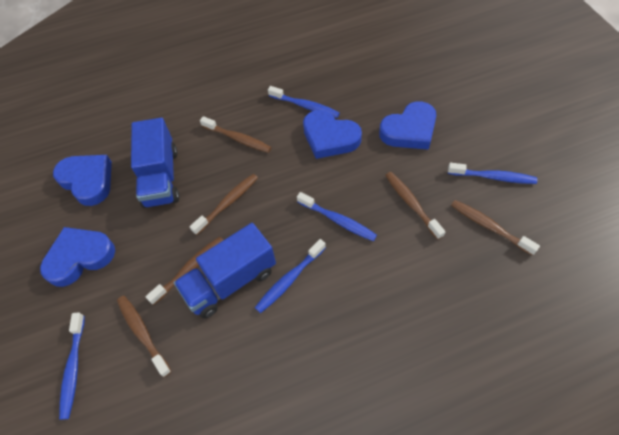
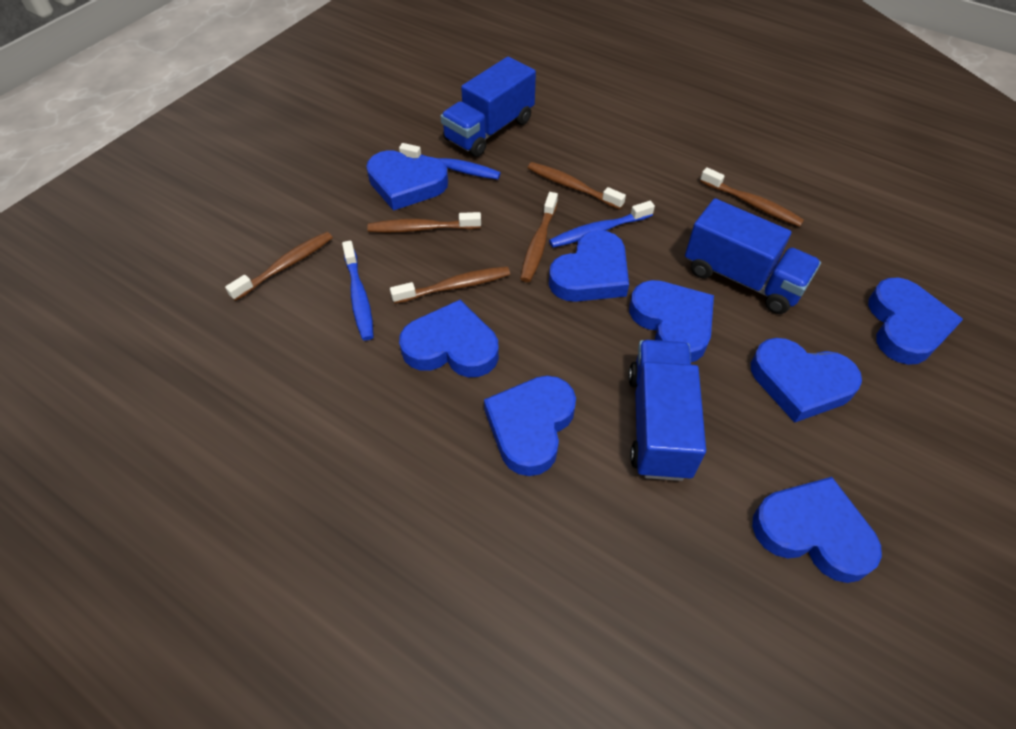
blue heart: [40,227,115,287] [53,155,112,206] [303,110,362,159] [379,101,436,150] = 4 -> [366,150,448,211] [399,299,499,377] [484,376,576,476] [549,230,629,302] [629,280,714,362] [751,338,862,423] [752,477,882,583] [868,278,963,365] = 8
blue toothbrush: [59,312,85,420] [255,239,326,313] [268,86,340,118] [297,192,377,241] [448,163,537,184] = 5 -> [342,240,374,341] [399,143,501,180] [549,201,655,248] = 3
blue truck: [131,118,179,208] [174,223,276,319] = 2 -> [440,57,536,157] [628,340,706,481] [685,198,821,314] = 3

